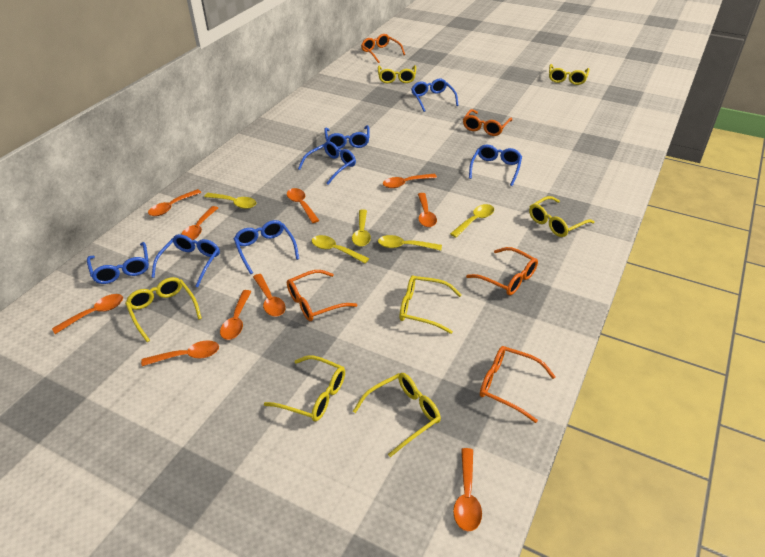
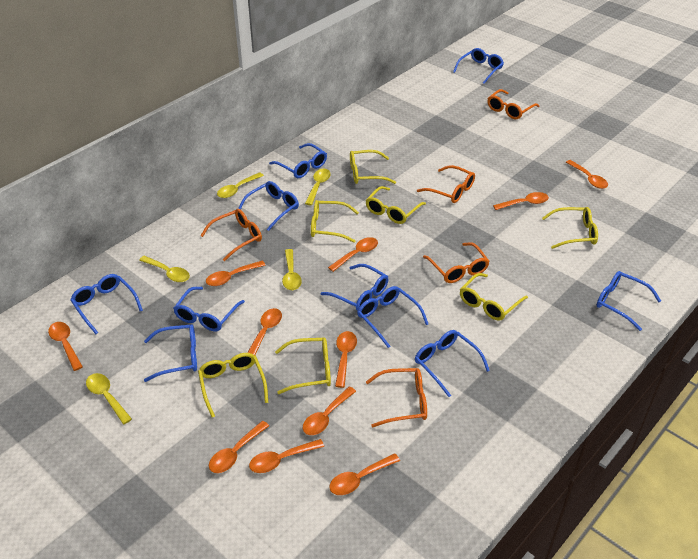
blue glasses: [87,242,149,284] [151,234,220,288] [234,220,299,274] [298,141,356,185] [324,125,370,149] [411,79,459,112] [469,145,522,186] = 7 -> [70,274,143,334] [144,324,197,382] [173,287,245,331] [238,181,299,231] [269,143,327,178] [321,264,388,311] [357,286,428,348] [415,330,490,397] [453,48,504,84] [597,271,661,331] = 10
orange spoon: [52,294,123,334] [141,340,219,366] [148,189,202,216] [181,206,218,240] [220,290,252,340] [253,274,286,317] [287,188,319,223] [383,174,437,188] [418,193,437,227] [453,448,482,531] = 10 -> [48,322,83,371] [206,261,266,286] [209,421,269,473] [247,308,282,356] [249,439,324,473] [303,386,356,435] [328,237,378,272] [329,453,400,495] [335,331,357,388] [493,192,549,210] [566,160,608,189] = 11

